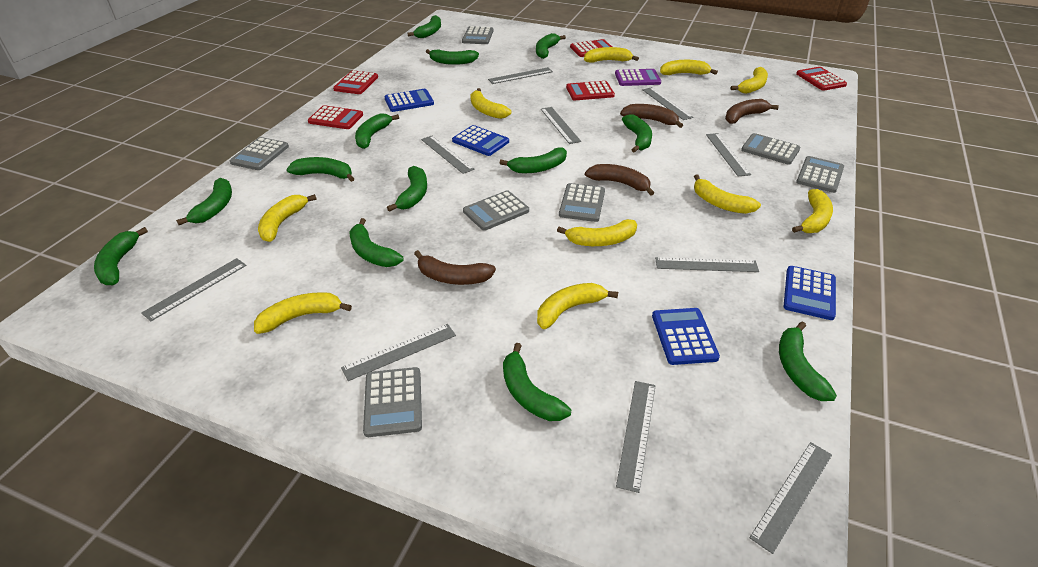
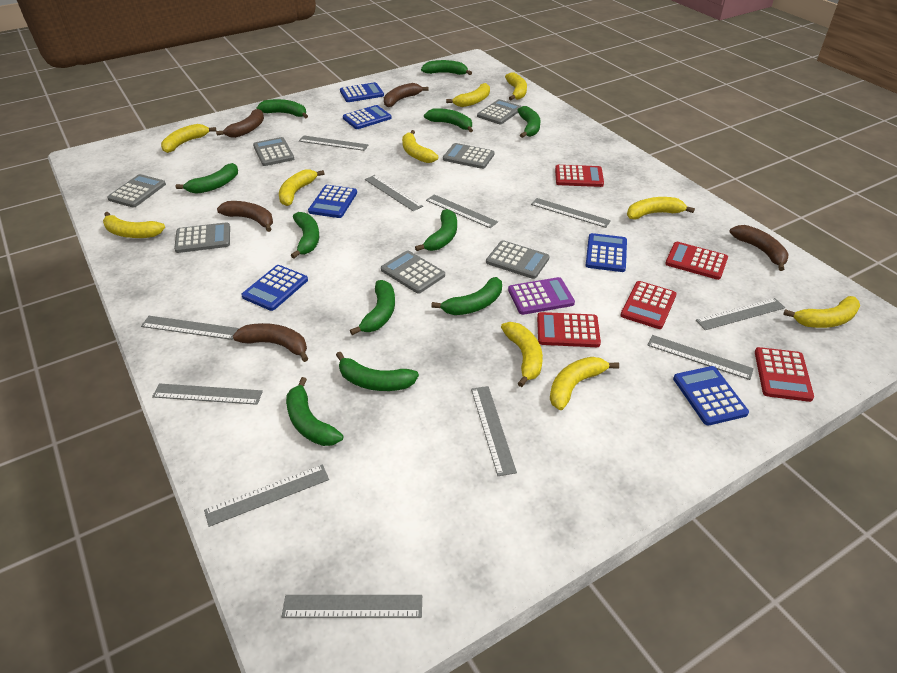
blue calculator: [384,89,434,112] [452,125,509,156] [652,308,720,365] [784,266,836,320] = 4 -> [241,265,308,311] [308,185,357,218] [340,82,384,102] [343,105,392,129] [586,233,627,272] [673,366,749,426] = 6
brown banana: [414,250,496,285] [585,164,654,196] [620,104,683,128] [725,99,779,124] = 4 -> [216,109,264,138] [217,201,273,232] [233,323,309,362] [384,83,428,107] [730,225,789,271] = 5
green banana: [94,227,148,285] [176,178,232,225] [287,157,355,182] [349,218,404,267] [355,114,399,149] [387,166,427,212] [407,15,441,38] [426,49,479,65] [500,148,567,173] [503,343,571,421] [536,33,566,59] [622,114,652,153] [779,321,837,401] = 13 -> [175,163,238,194] [256,99,308,118] [286,377,343,446] [291,212,319,258] [336,352,419,391] [350,280,395,335] [415,209,457,251] [421,60,472,75] [424,108,473,132] [431,277,502,315] [517,106,541,138] = 11
grey ruler: [141,258,246,321] [341,324,456,381] [421,135,475,174] [488,67,553,84] [541,107,581,144] [616,381,656,493] [642,87,694,120] [655,257,759,272] [706,133,751,176] [749,442,832,554] = 10 -> [141,316,239,340] [152,384,263,405] [204,465,329,527] [282,595,422,618] [299,135,368,151] [365,175,423,211] [426,195,498,228] [471,386,517,476] [531,198,611,228] [647,335,754,380] [696,298,785,330] = 11

